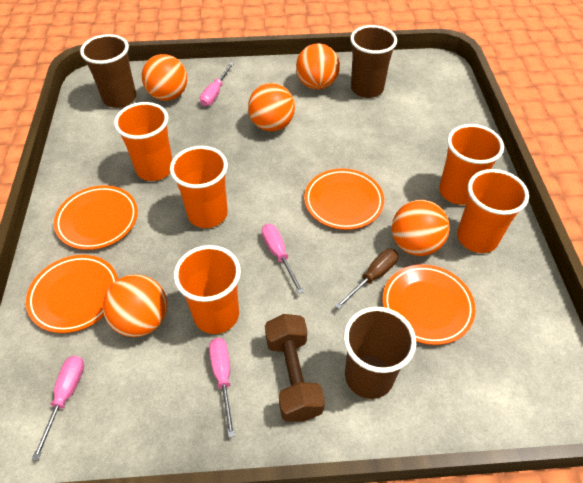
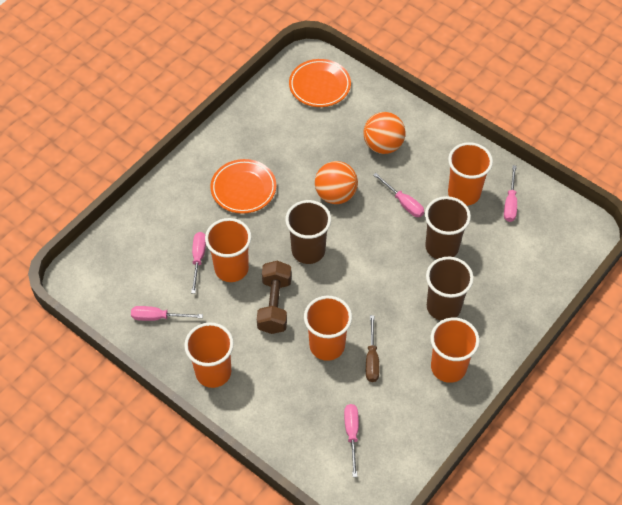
orange ball: [103,274,167,337] [142,54,187,101] [248,83,295,131] [296,44,340,89] [392,200,450,256] = 5 -> [315,161,358,204] [363,112,406,154] = 2
orange plate: [26,255,118,333] [54,185,138,250] [304,169,384,230] [383,264,476,345] = 4 -> [210,159,276,214] [289,59,351,107] = 2
pink screwdriver: [32,356,84,461] [200,62,234,106] [209,338,235,438] [262,224,304,294] = 4 -> [131,306,203,321] [191,232,206,294] [344,404,359,477] [373,173,424,217] [504,165,517,222] = 5

